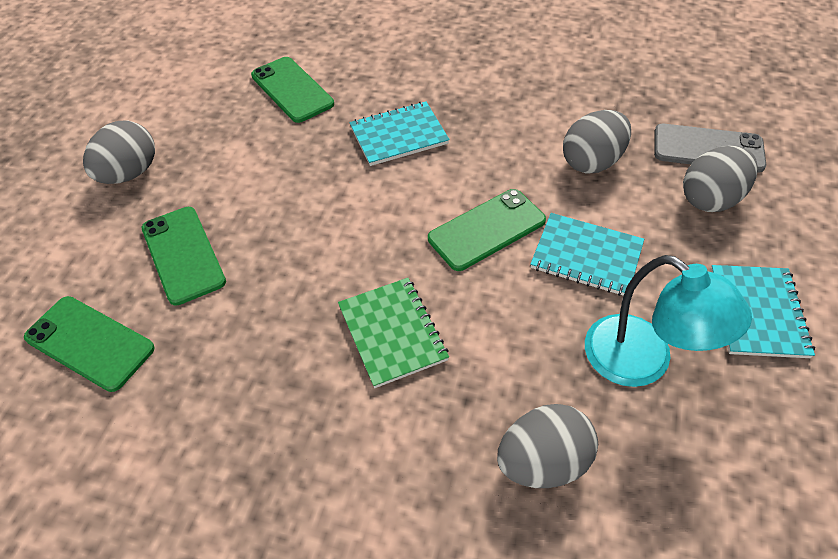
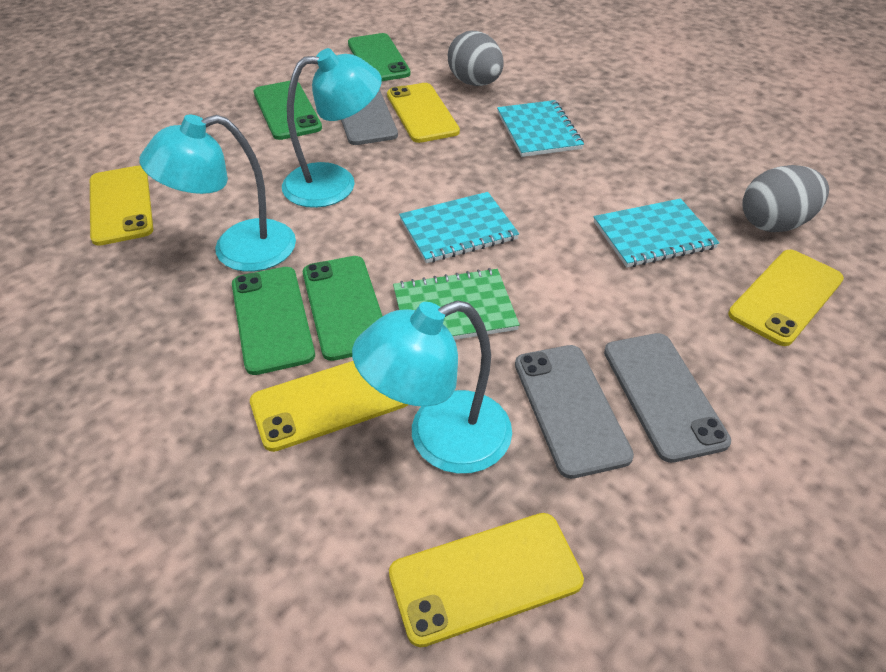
grey egg: [83,120,155,184] [497,404,598,488] [563,110,631,174] [683,146,758,212] = 4 -> [448,31,504,86] [742,165,829,232] = 2
grey phone: [654,124,766,172] = 1 -> [341,89,398,145] [515,345,634,479] [604,333,731,463] = 3
turquoise lamp: [585,255,752,387] = 1 -> [140,115,296,272] [282,48,382,208] [352,300,512,474] = 3
yellow phone: none = 0 -> [90,166,153,246] [250,361,408,452] [387,83,460,143] [389,513,584,647] [728,250,844,346] = 5

